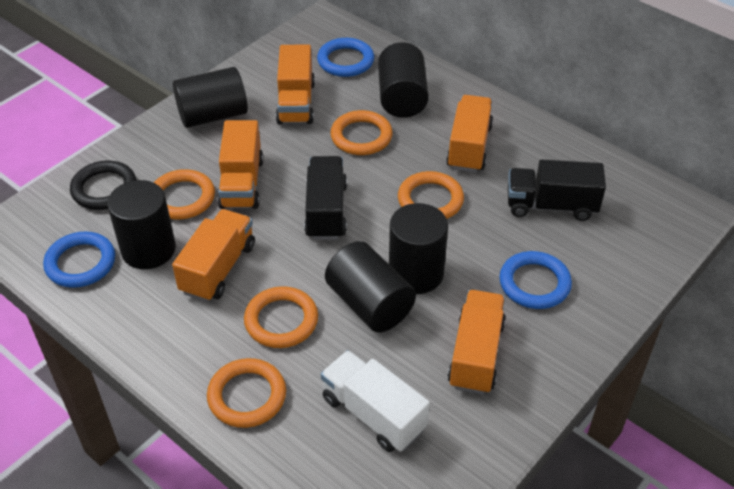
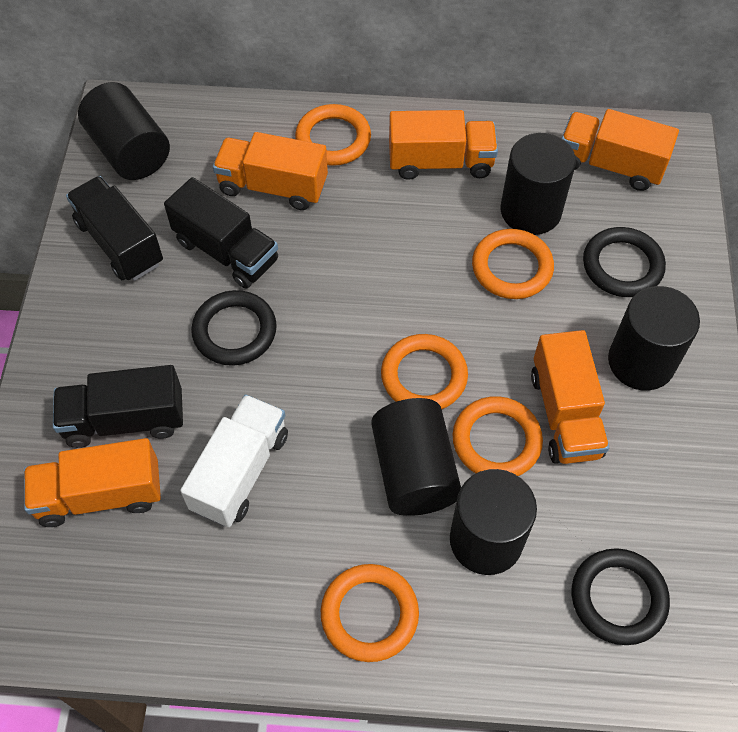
black ring: [70,161,136,210] = 1 -> [191,290,277,366] [572,548,670,645] [583,227,666,297] = 3
black truck: [304,156,347,240] [508,159,606,221] = 2 -> [53,365,183,448] [66,176,163,281] [164,177,278,289] = 3
blue ring: [43,232,115,288] [317,38,374,77] [499,251,572,309] = 3 -> none = 0

